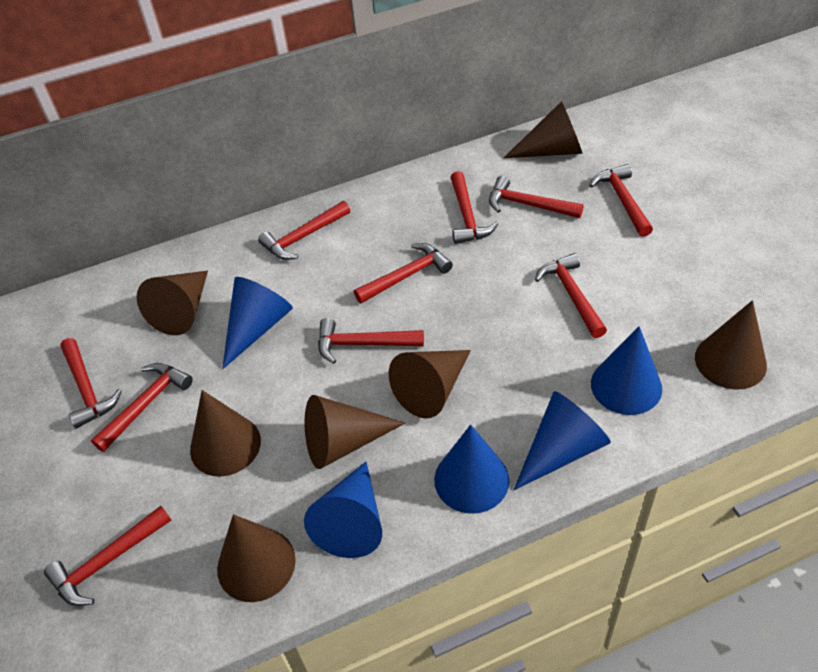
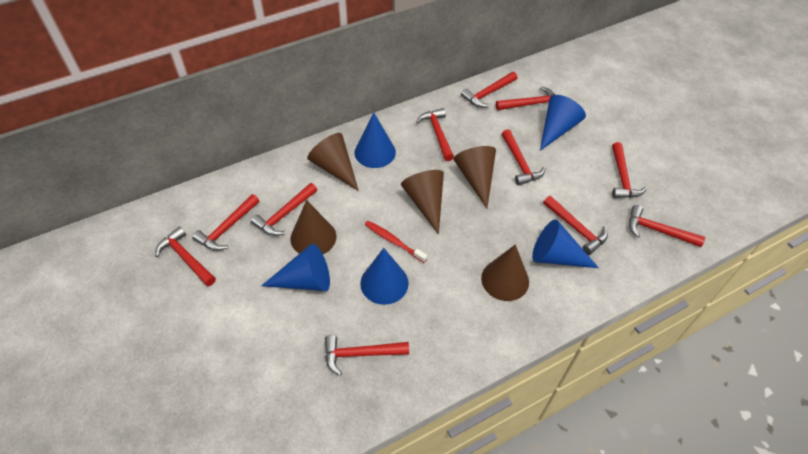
brown cone: [137,271,208,335] [190,390,261,477] [217,514,296,602] [305,395,405,469] [389,350,471,418] [504,101,583,158] [695,300,767,389] = 7 -> [290,200,336,254] [307,133,359,191] [401,170,444,234] [454,146,496,208] [481,244,529,301] = 5
red hammer: [44,506,172,606] [60,338,122,429] [91,363,193,452] [258,201,350,260] [318,318,424,364] [354,243,453,304] [450,171,498,244] [489,175,584,218] [535,253,607,338] [589,164,653,237] = 10 -> [155,226,216,286] [192,194,259,251] [251,183,317,236] [325,335,409,376] [416,108,454,161] [461,72,517,108] [496,87,555,110] [502,129,546,185] [543,196,608,255] [612,142,647,198] [629,205,705,247] = 11
red toothbrush: none = 0 -> [365,221,427,263] = 1

